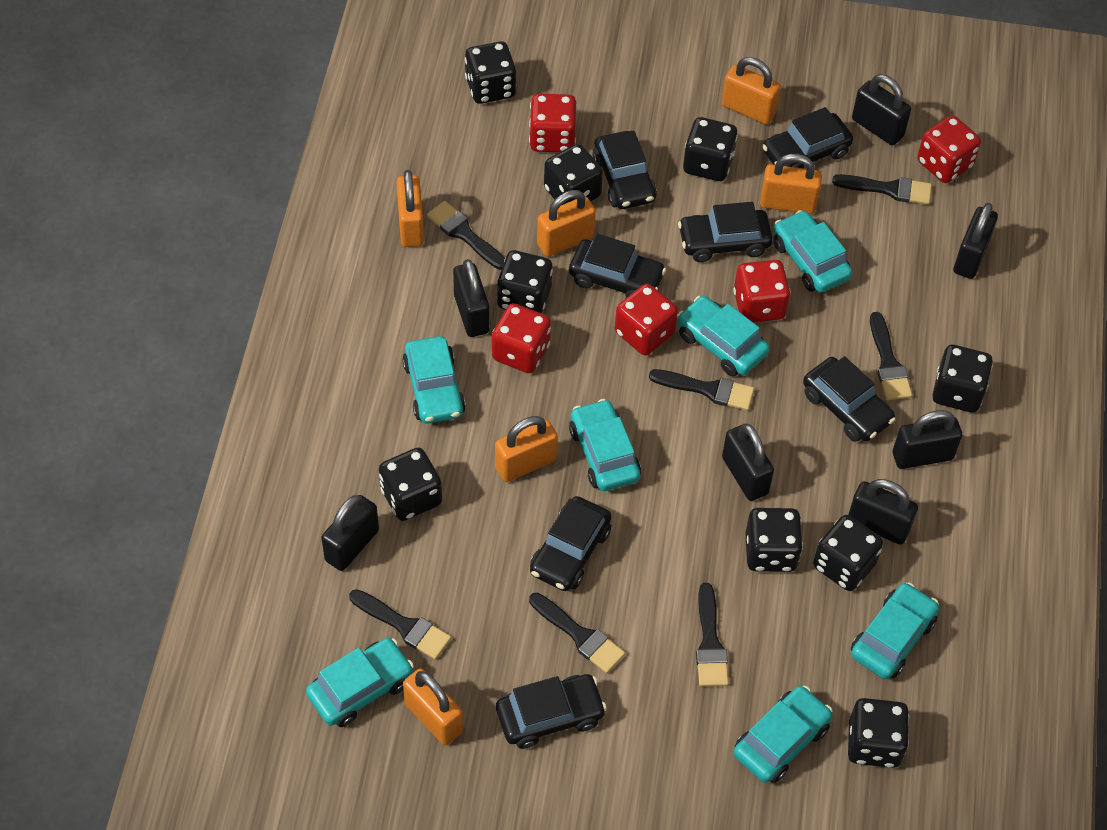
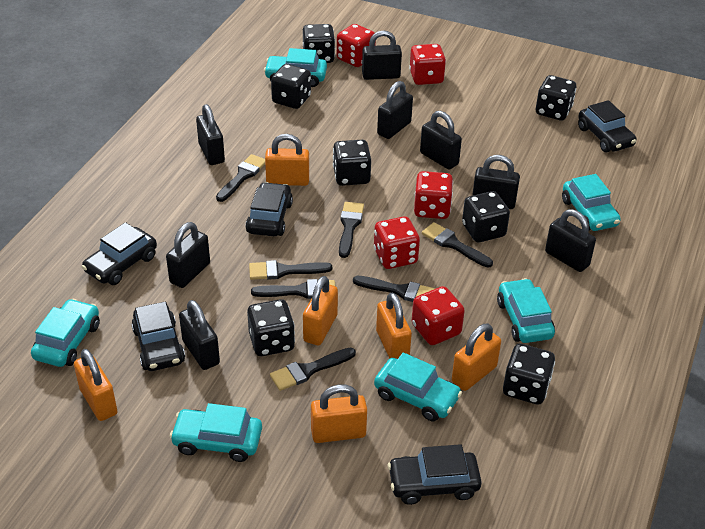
black car: [496,674,607,749] [530,496,611,591] [569,234,666,298] [592,130,657,209] [678,202,773,262] [762,107,853,168] [803,356,896,442] = 7 -> [82,222,157,285] [132,302,185,371] [246,182,293,236] [388,444,482,505] [578,100,637,152] = 5
black dice: [379,447,442,521] [465,41,516,104] [497,250,553,313] [544,144,603,205] [683,117,738,181] [745,508,803,572] [813,515,883,591] [848,698,909,768] [932,345,993,413] = 9 -> [247,299,295,356] [271,64,311,109] [303,24,335,63] [333,140,371,186] [462,191,510,242] [503,344,555,405] [536,75,576,121] = 7
black padlock: [321,495,379,571] [453,259,489,337] [722,424,774,501] [848,479,918,545] [852,74,911,145] [893,410,962,469] [954,203,998,279] = 7 -> [166,222,210,288] [179,300,220,370] [196,104,225,165] [362,31,402,80] [377,81,413,139] [420,111,462,170] [472,155,520,209] [545,209,596,272] = 8
turquoise car: [306,638,414,727] [402,336,466,424] [569,399,641,491] [677,296,769,377] [733,686,833,783] [773,210,852,292] [851,582,939,679] = 7 -> [31,299,100,367] [170,403,262,462] [264,48,327,87] [374,352,462,421] [497,278,555,343] [562,174,621,231] = 6

